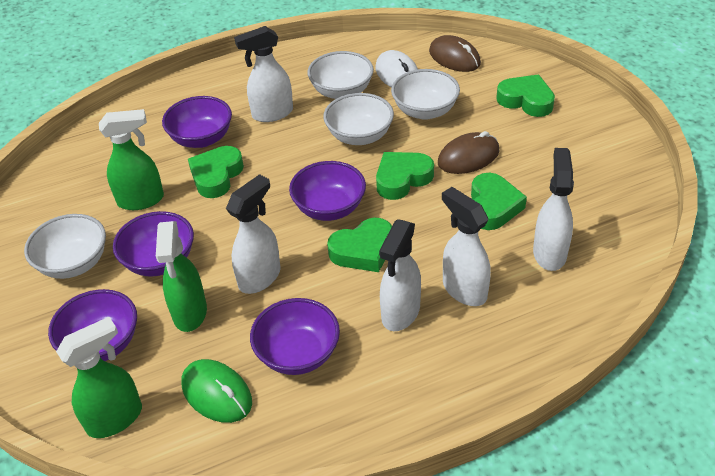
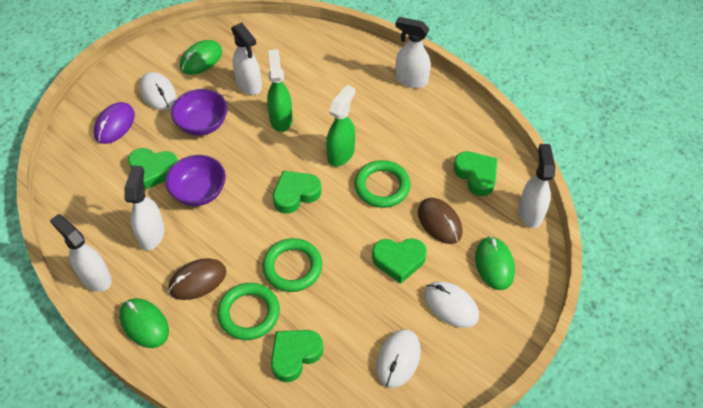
green mouse: [182,359,252,423] = 1 -> [119,298,169,348] [180,40,222,75] [475,236,515,290] = 3
green ring: none = 0 -> [217,283,280,340] [262,238,322,292] [355,160,410,208] = 3
green spray bottle: [56,317,142,438] [99,109,164,210] [156,221,207,332] = 3 -> [267,49,293,132] [326,85,355,166] = 2
purple bowl: [48,289,137,361] [113,211,194,277] [162,96,232,148] [250,298,340,375] [289,161,366,221] = 5 -> [165,155,226,206] [171,89,227,136] = 2
purple mouse: none = 0 -> [94,102,135,144] = 1
white bowl: [24,214,106,279] [307,51,374,99] [323,93,394,145] [391,69,460,120] = 4 -> none = 0
white mouse: [376,50,418,87] = 1 -> [139,72,176,110] [376,329,421,388] [424,282,479,328] = 3

